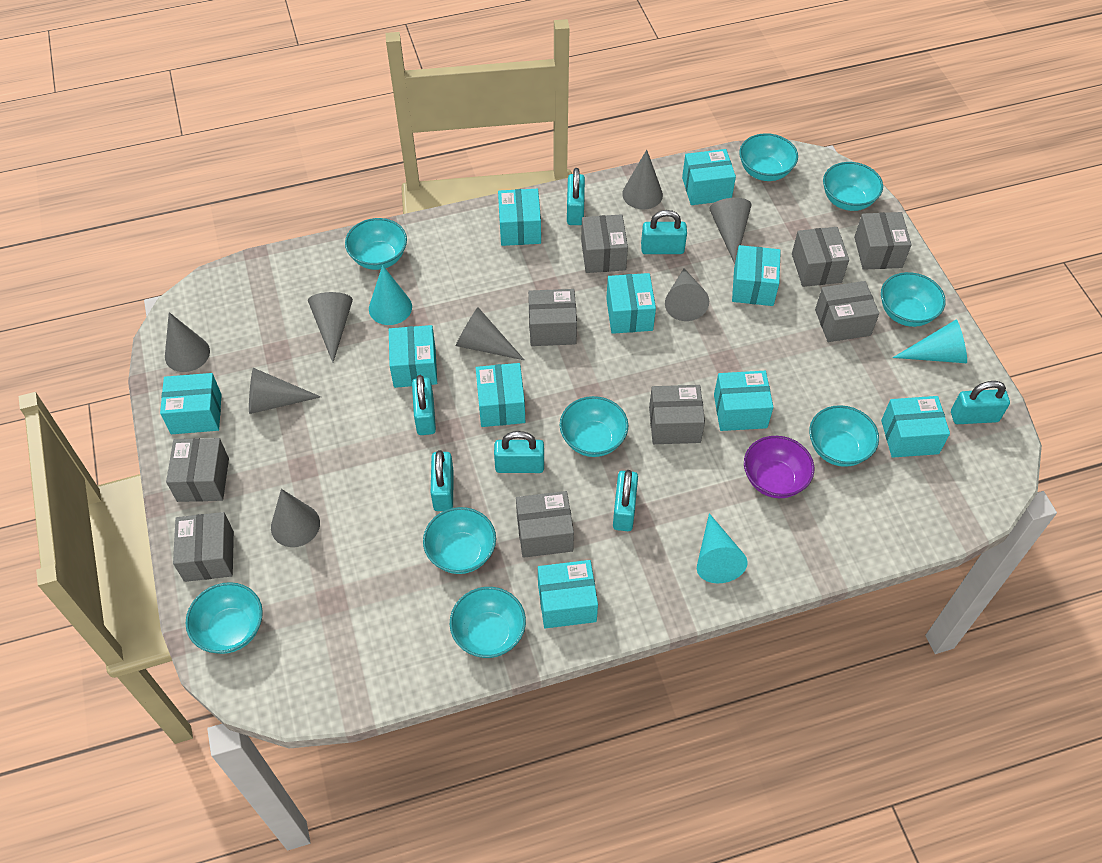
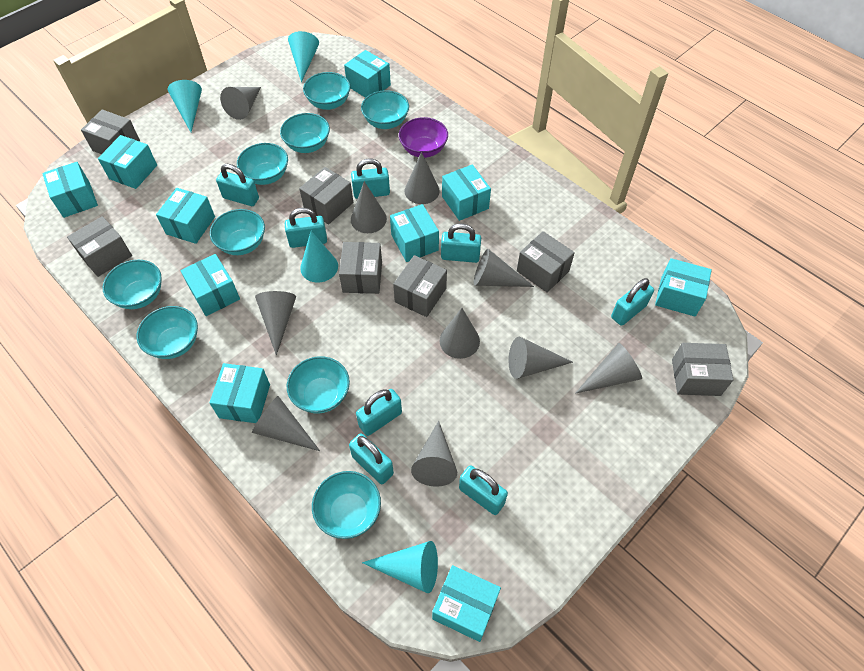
grey box: [166,438,229,502] [173,512,234,582] [516,491,574,558] [528,289,577,346] [581,214,628,273] [649,385,705,444] [792,227,849,287] [815,281,879,342] [854,212,911,270] = 9 -> [67,216,132,277] [81,109,140,154] [299,167,353,224] [339,242,382,294] [393,255,447,317] [517,231,575,293] [672,343,734,396] = 7
grey cone: [165,312,210,372] [249,368,321,414] [271,489,320,547] [308,292,353,363] [456,307,524,360] [622,150,663,209] [665,268,709,321] [709,198,752,264] = 8 -> [220,87,261,120] [252,396,320,451] [255,291,296,356] [351,181,387,233] [404,152,439,204] [411,421,457,487] [440,308,480,359] [474,249,534,287] [508,337,573,379] [575,343,642,394] = 10
turquoise cone: [369,265,412,325] [697,513,748,583] [893,319,967,363] = 3 -> [168,80,202,132] [288,31,319,82] [300,231,338,282] [362,541,438,593] = 4
turquoise padlock: [412,375,436,435] [431,450,454,511] [494,431,544,473] [567,168,585,225] [613,470,638,531] [641,210,687,254] [951,381,1010,424] = 7 -> [216,164,259,206] [285,208,327,248] [349,433,394,484] [351,158,390,199] [356,389,402,436] [441,223,481,263] [459,465,508,515] [611,278,654,326] = 8

